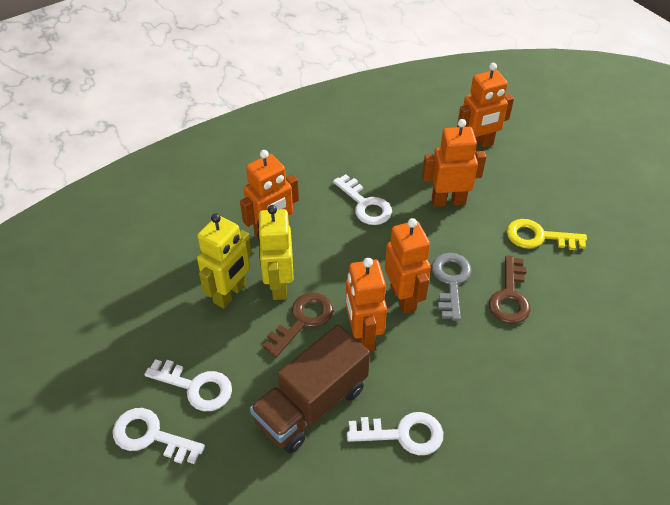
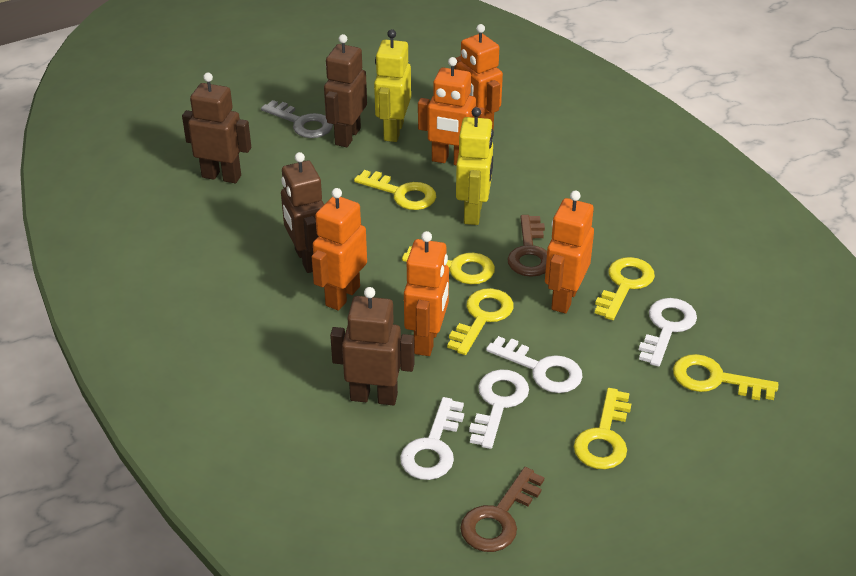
brown robot: none = 0 -> [182,73,251,183] [281,152,324,273] [324,34,367,147] [330,287,414,405] = 4
brown truck: [250,325,370,453] = 1 -> none = 0
yellow key: [507,219,587,250] = 1 -> [354,170,436,210] [402,246,495,284] [447,288,514,355] [573,388,631,469] [595,257,655,320] [673,354,778,400] = 6

